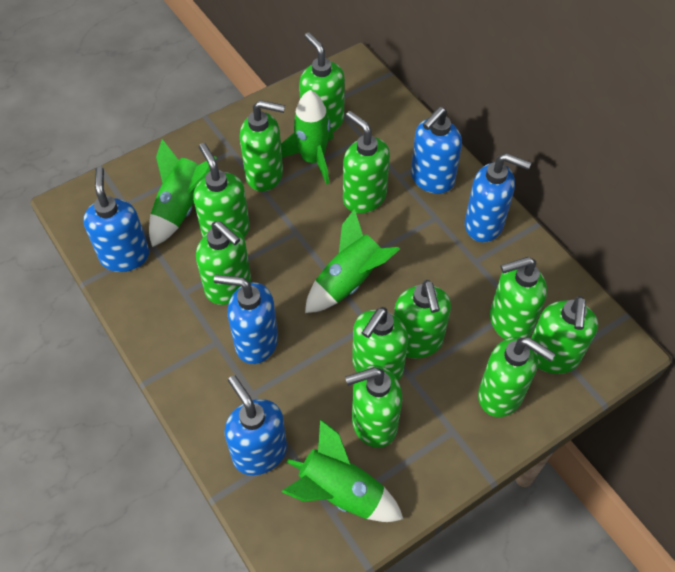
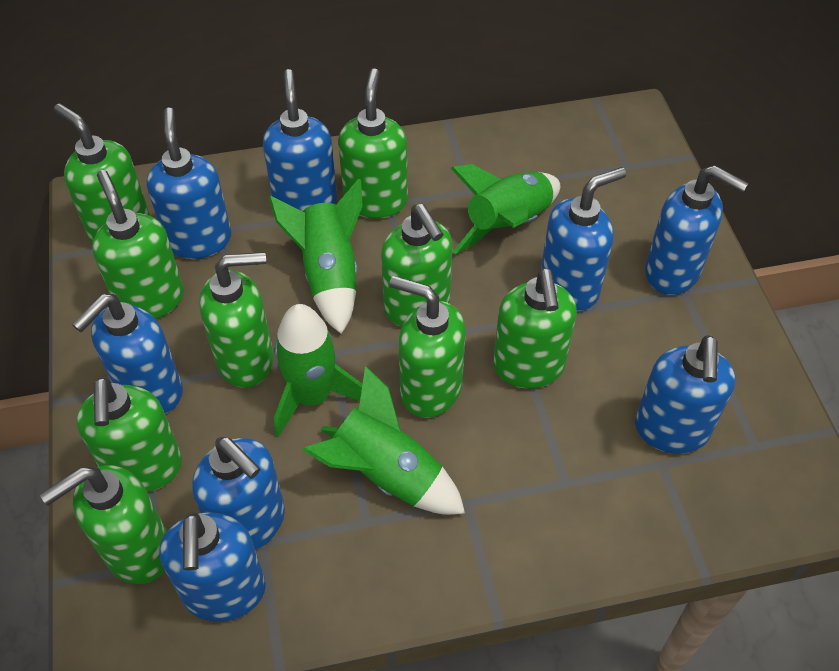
blue soap dispenser: [83,167,149,272] [214,275,278,364] [224,375,287,475] [411,107,462,194] [465,153,531,242] = 5 -> [72,294,183,414] [147,108,231,259] [159,512,266,621] [192,437,285,550] [263,69,337,211] [541,167,626,311] [635,335,736,454] [645,165,748,295] = 8
green soap dispenser: [193,143,250,237] [196,221,251,305] [240,100,285,191] [299,32,345,132] [343,111,390,213] [345,365,402,448] [352,307,408,381] [394,280,451,359] [478,337,555,417] [490,257,547,339] [531,296,598,374] = 11 -> [40,465,167,584] [54,104,150,243] [76,377,182,492] [92,170,184,319] [199,252,274,388] [338,68,408,219] [381,204,453,327] [389,276,466,418] [493,268,577,388] = 9

